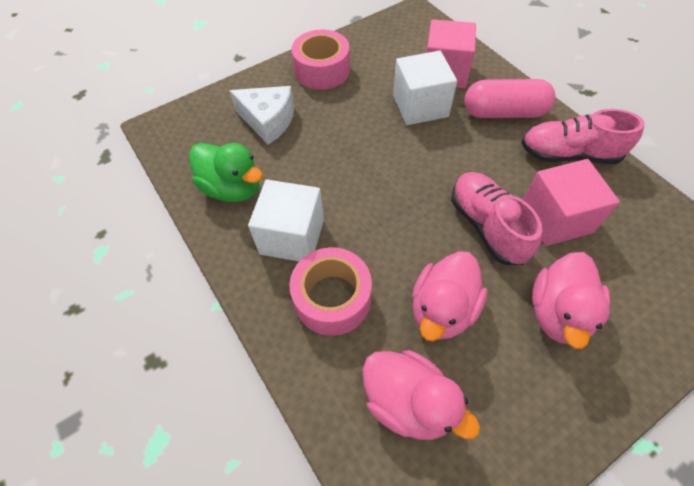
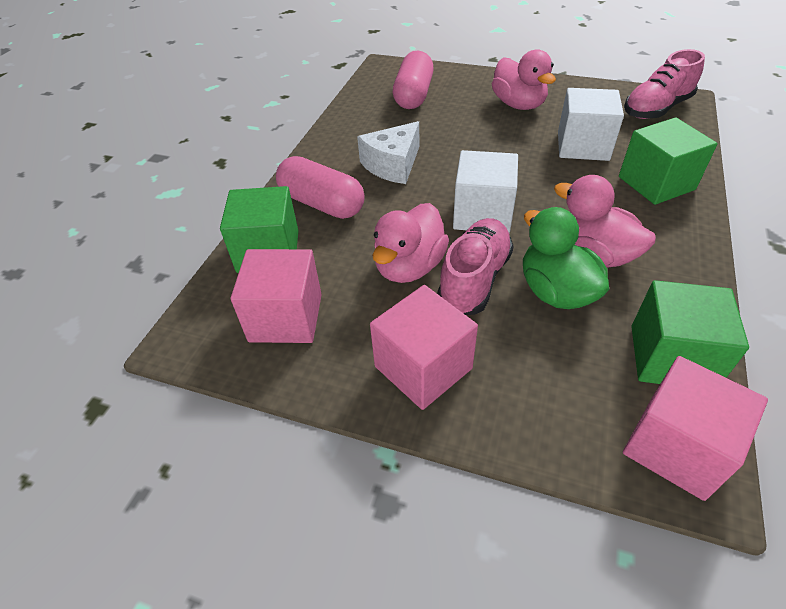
green cube: none = 0 -> [220,186,299,273] [619,117,717,205] [632,280,749,384] = 3
pink capsule: [464,79,556,118] = 1 -> [276,156,365,219] [393,51,434,109] = 2
pink cube: [426,20,476,88] [523,159,620,246] = 2 -> [231,249,322,343] [370,285,478,410] [623,356,768,501] = 3
pink tape: [289,247,372,336] [291,30,350,90] = 2 -> none = 0

